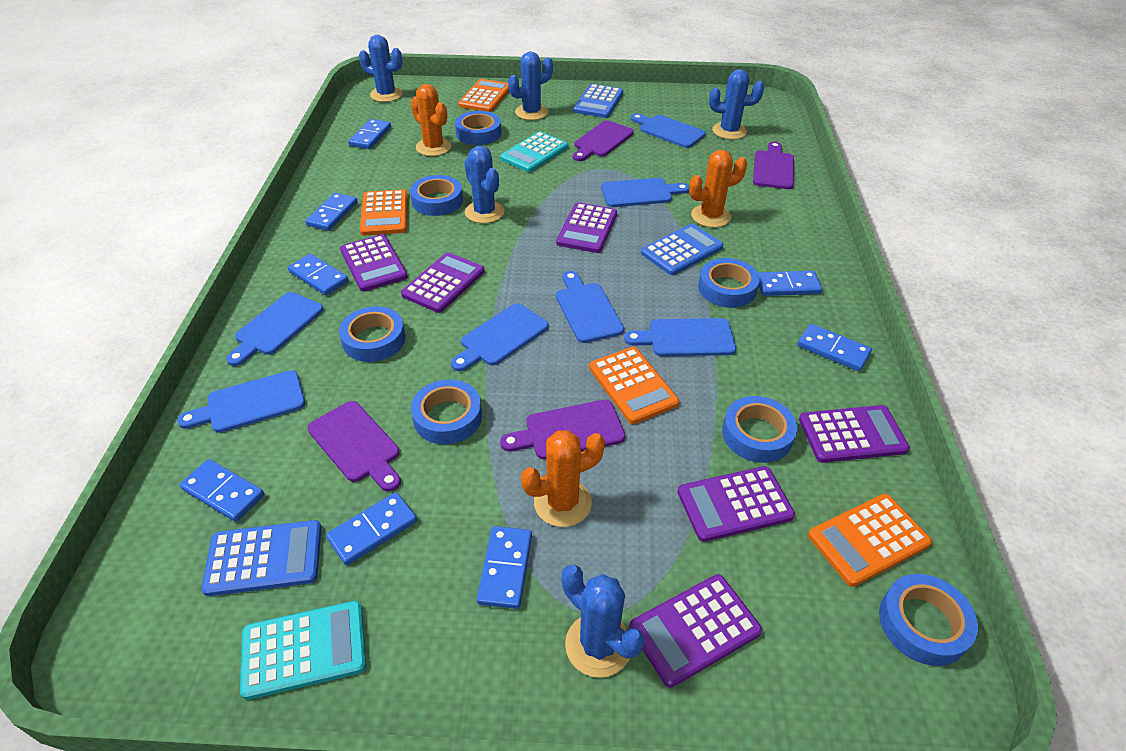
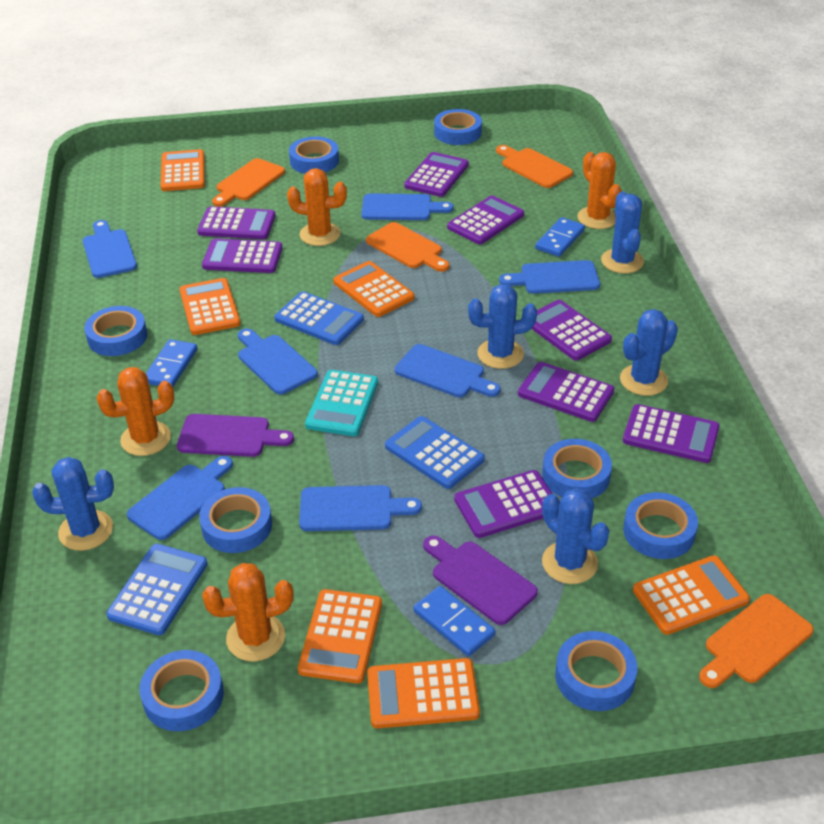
blue domino: [180,459,264,522] [288,254,349,295] [305,193,358,231] [326,492,417,565] [348,119,391,149] [477,526,532,609] [758,271,822,296] [798,324,872,371] = 8 -> [146,339,198,387] [413,586,495,656] [535,217,585,257] = 3
blue tape: [339,306,405,362] [410,175,463,216] [411,379,482,444] [455,111,501,145] [698,258,760,308] [722,396,797,463] [879,574,978,666] = 7 -> [84,306,147,356] [140,650,224,731] [199,487,272,553] [289,136,339,174] [434,109,482,145] [542,439,612,499] [555,631,637,711] [623,492,698,559] = 8
orange cactus: [411,84,451,156] [521,430,605,527] [689,150,747,228] = 3 -> [96,367,174,456] [202,563,294,662] [287,168,347,246] [577,152,622,229] = 4
orange calculator: [360,189,408,236] [458,79,509,112] [589,347,679,424] [808,494,932,587] = 4 -> [161,149,205,191] [179,278,241,335] [298,589,382,684] [333,261,415,317] [367,658,480,729] [633,555,750,635] = 6
orange cutting board: none = 0 -> [212,158,285,207] [366,222,450,272] [496,145,573,188] [699,594,814,688] = 4
purple calculator: [340,234,408,292] [401,252,485,313] [556,202,617,253] [629,574,762,688] [678,466,795,542] [799,405,910,463] = 6 -> [197,206,276,239] [202,238,282,273] [404,152,469,197] [447,196,524,244] [454,470,553,538] [518,362,614,422] [532,300,612,361] [623,404,720,463] = 8
purple cutting board: [307,401,401,492] [500,400,625,460] [573,120,634,161] [753,142,794,189] = 4 -> [177,414,294,457] [423,536,538,625] = 2
turquoise calculator: [240,601,366,700] [500,131,568,172] = 2 -> [305,370,378,436] = 1

